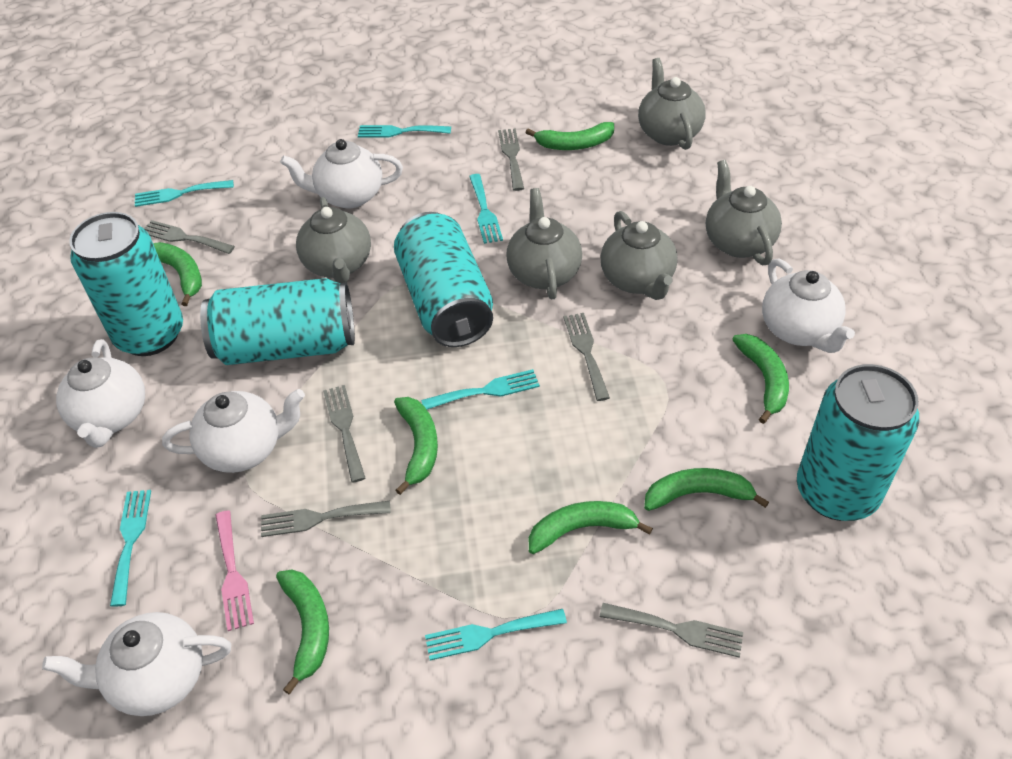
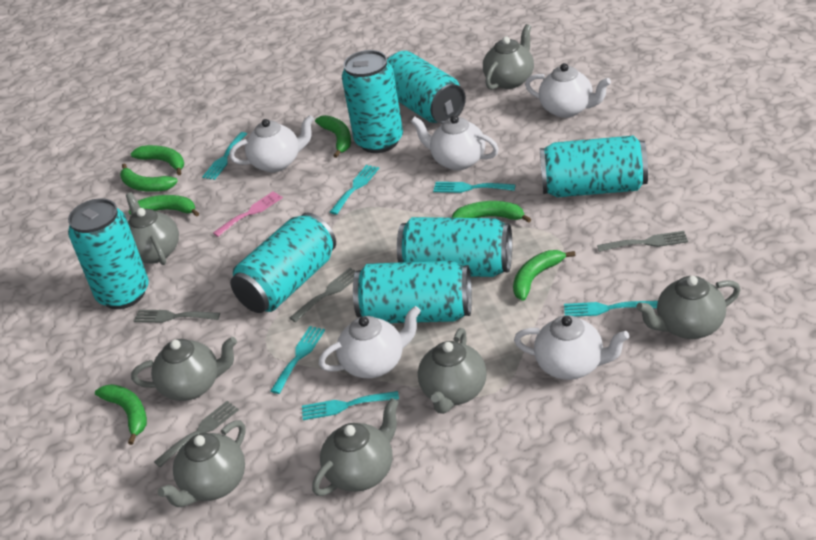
grey fork: [144,220,235,254] [261,501,391,537] [323,385,365,482] [498,128,524,191] [564,313,610,401] [600,603,743,658] = 6 -> [134,310,220,323] [154,401,239,467] [290,268,355,322] [597,231,688,252] = 4
grey teapot: [296,197,371,284] [507,188,582,299] [601,211,678,300] [638,58,706,150] [706,160,782,265] = 5 -> [126,192,179,265] [131,337,237,401] [158,420,246,507] [312,398,399,496] [418,328,487,414] [483,24,534,90] [636,276,741,339] = 7
turquoise can: [69,212,183,356] [200,278,355,365] [394,212,493,347] [797,364,919,521] = 4 -> [68,199,149,309] [230,213,336,313] [342,50,403,153] [353,261,472,323] [387,51,466,124] [397,217,512,277] [540,135,648,197] = 7

